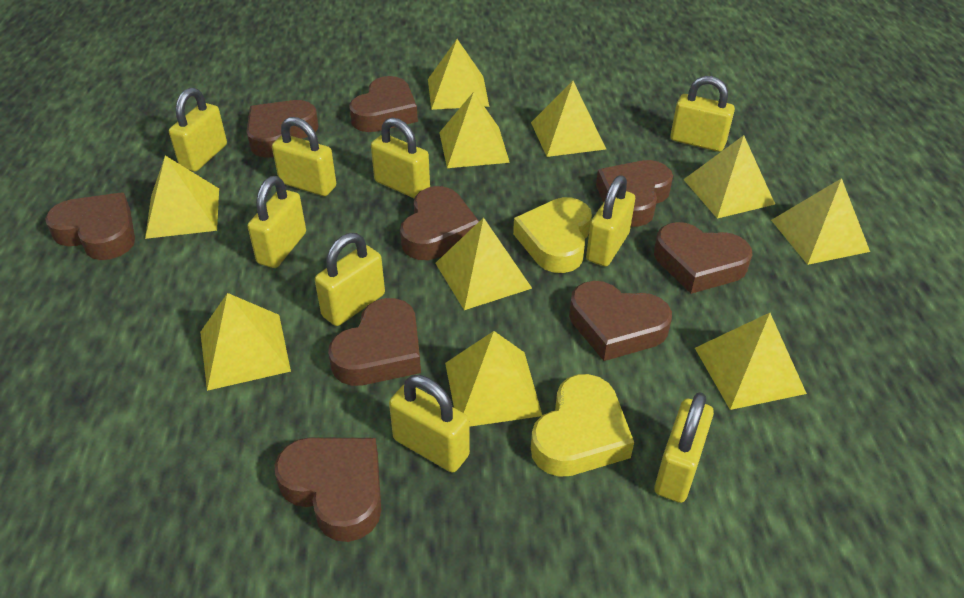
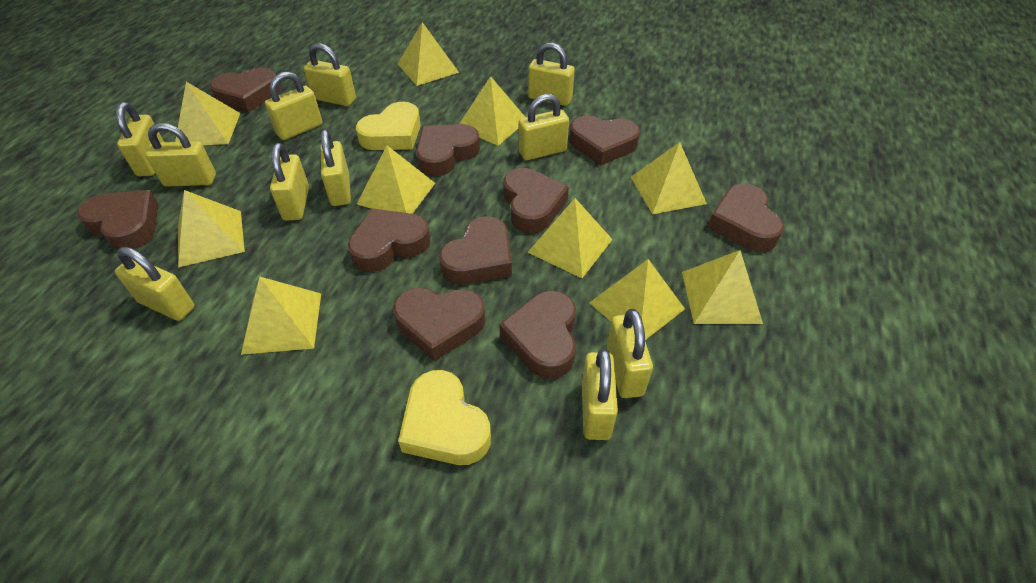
brown heart: [45,193,135,260] [246,100,319,158] [274,437,381,542] [328,298,421,386] [349,76,418,132] [400,186,479,260] [569,281,672,361] [596,160,673,227] [654,222,752,294] = 9 -> [77,190,158,250] [209,68,280,112] [348,208,431,272] [393,288,485,361] [416,124,480,176] [439,216,512,284] [499,291,576,379] [503,168,569,233] [569,116,640,166] [708,184,784,252] = 10
yellow padlock: [169,88,227,172] [247,176,306,268] [272,117,336,196] [315,233,385,326] [371,118,430,199] [389,375,470,473] [586,175,635,267] [654,392,714,503] [670,76,735,152] = 9 -> [115,247,194,321] [116,102,164,176] [145,123,216,187] [265,71,322,140] [270,143,309,221] [304,43,356,106] [320,130,351,206] [519,94,569,160] [528,43,575,106] [582,349,618,440] [606,309,653,398] = 11

